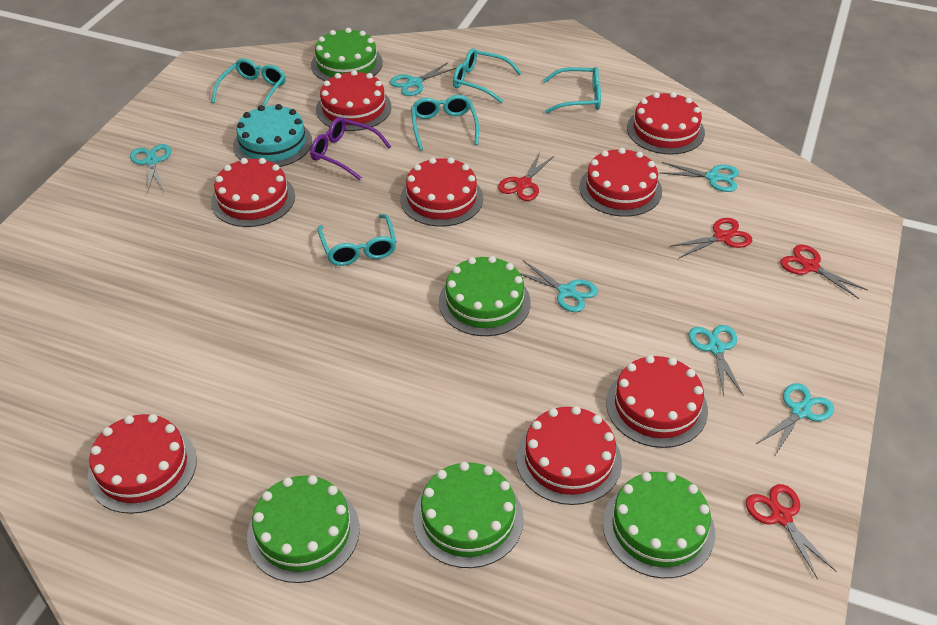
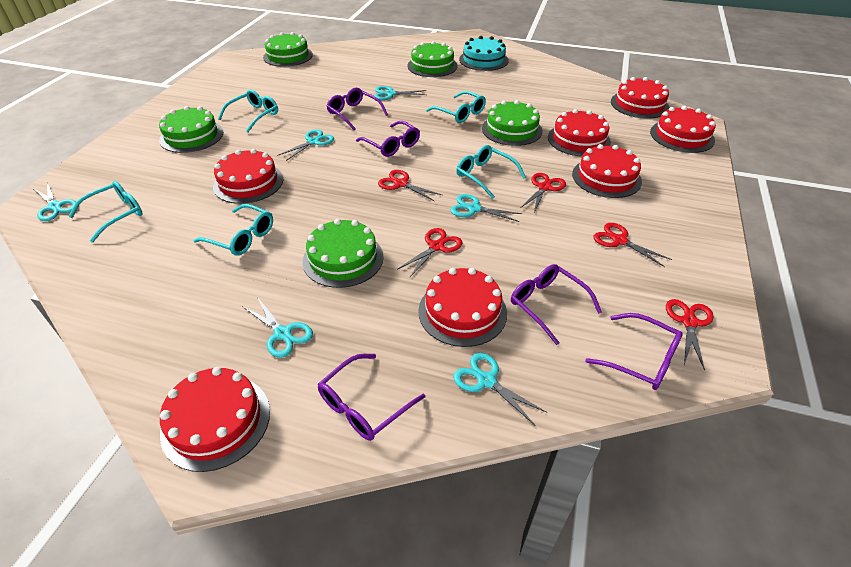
purple glasses: [310,117,391,180] = 1 -> [318,354,425,441] [327,88,388,130] [356,121,420,157] [511,264,602,345] [586,313,683,390] = 5
red cake: [88,414,197,514] [211,158,295,227] [316,70,392,131] [400,157,483,227] [516,406,622,505] [579,148,662,217] [606,355,708,448] [627,92,705,155] = 8 -> [160,367,270,472] [213,149,283,204] [418,268,507,347] [548,109,611,157] [572,144,642,198] [611,77,669,119] [650,106,716,153] = 7
red scissors: [498,152,555,201] [671,218,752,258] [746,484,836,580] [780,245,868,299] = 4 -> [378,170,442,202] [397,228,463,277] [520,173,566,212] [593,223,672,267] [666,299,714,371] = 5

